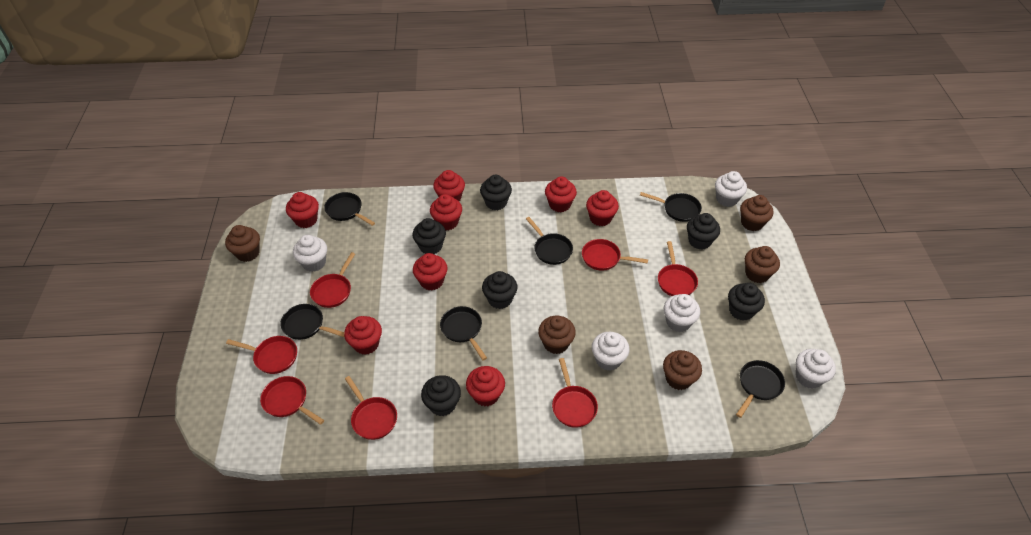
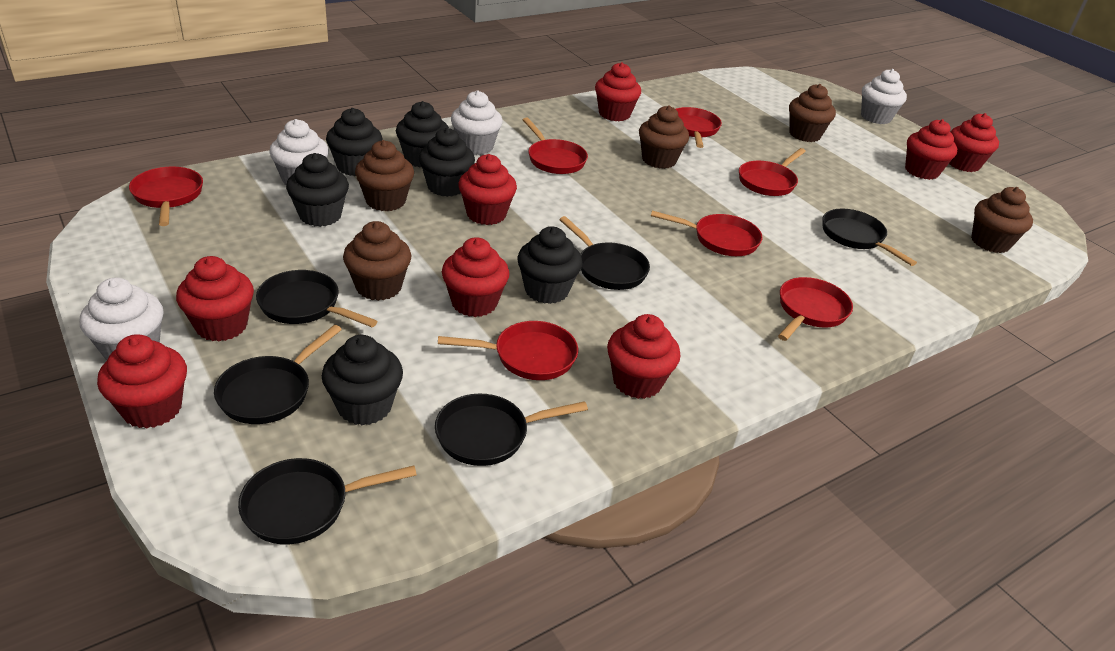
white cupcake: [293,235,327,272] [592,332,630,371] [664,294,700,332] [715,171,747,207] [796,349,836,388] = 5 -> [80,278,164,360] [269,119,329,185] [451,90,503,155] [861,69,907,124] = 4

